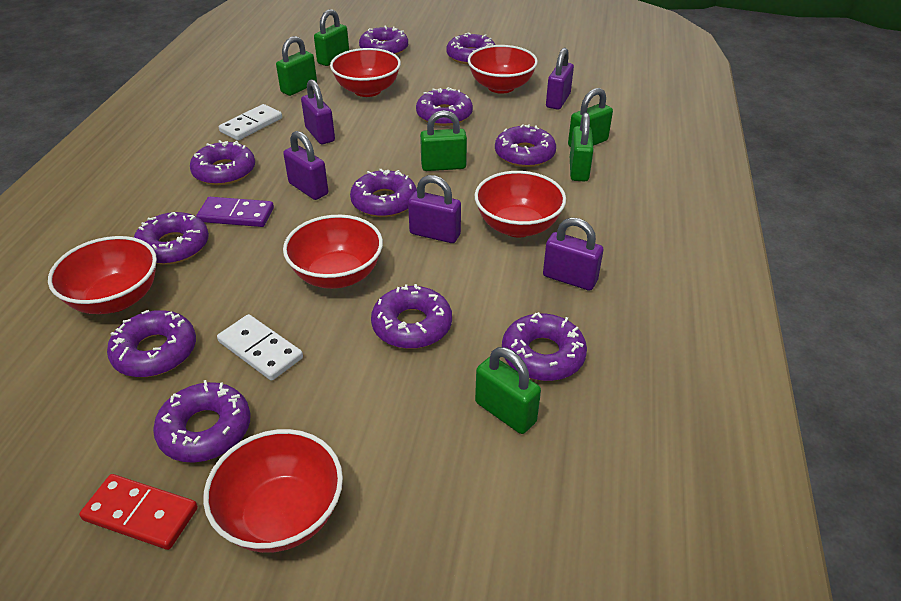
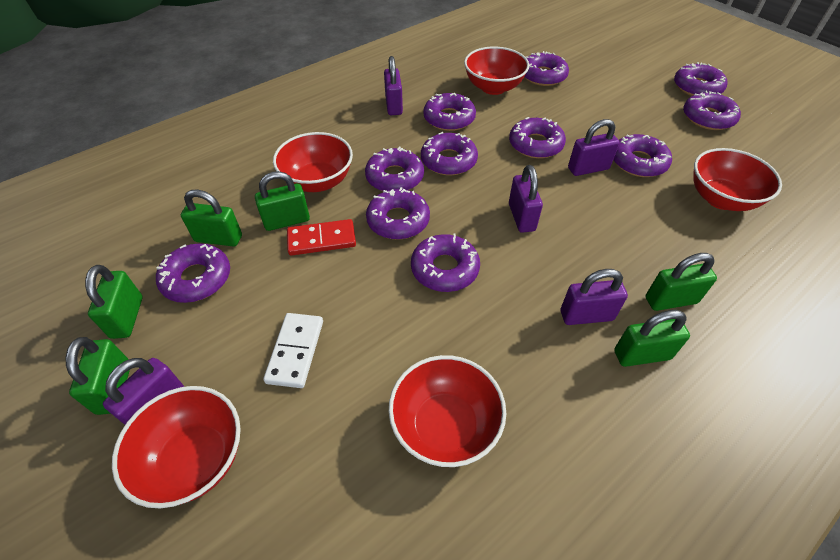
purple domino: [196,197,274,227] = 1 -> none = 0
red bowl: [48,236,157,314] [203,429,343,553] [283,215,383,289] [330,48,401,97] [468,45,538,94] [474,171,566,237] = 6 -> [112,386,241,508] [273,132,353,192] [389,355,506,467] [464,47,529,95] [693,148,782,211] = 5
white domino: [217,314,303,381] [219,104,282,141] = 2 -> [263,313,323,388] = 1

